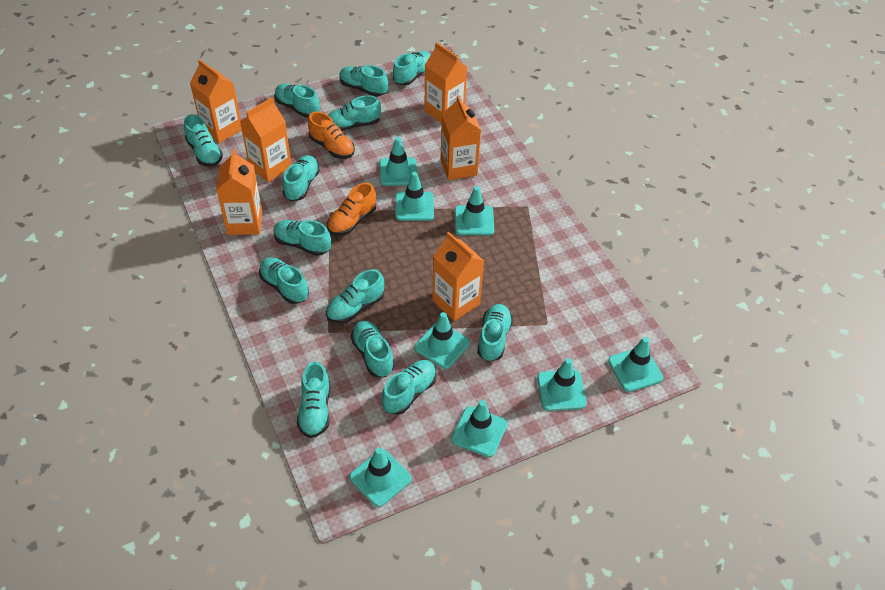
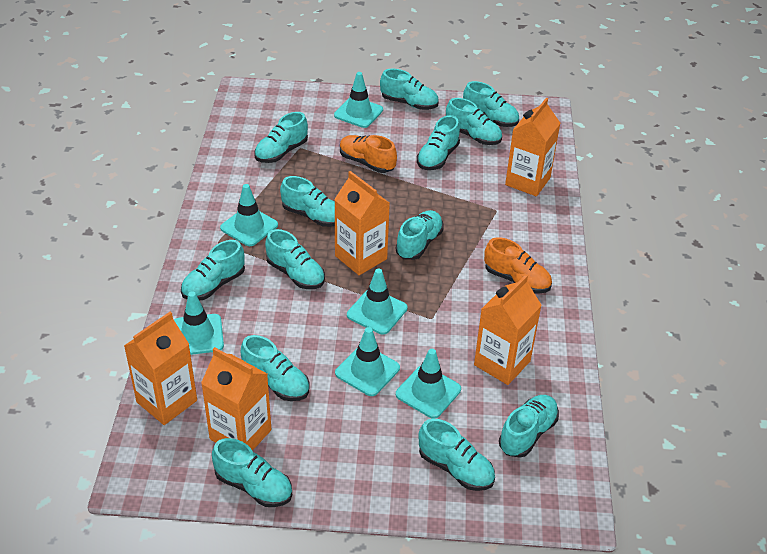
orange carton: [190,59,242,143] [216,149,262,235] [240,97,291,182] [424,42,467,124] [432,232,484,321] [440,95,481,180] = 6 -> [124,312,197,425] [201,347,272,451] [334,171,390,275] [474,275,542,385] [505,98,560,196] = 5
turquoise traffic cone: [349,447,412,507] [380,137,417,186] [395,172,434,221] [414,312,470,369] [451,400,507,457] [455,186,494,235] [537,358,587,411] [608,337,663,392] = 8 -> [174,291,224,355] [220,184,278,246] [334,72,383,128] [335,327,400,396] [347,268,408,335] [396,349,461,419] = 6

